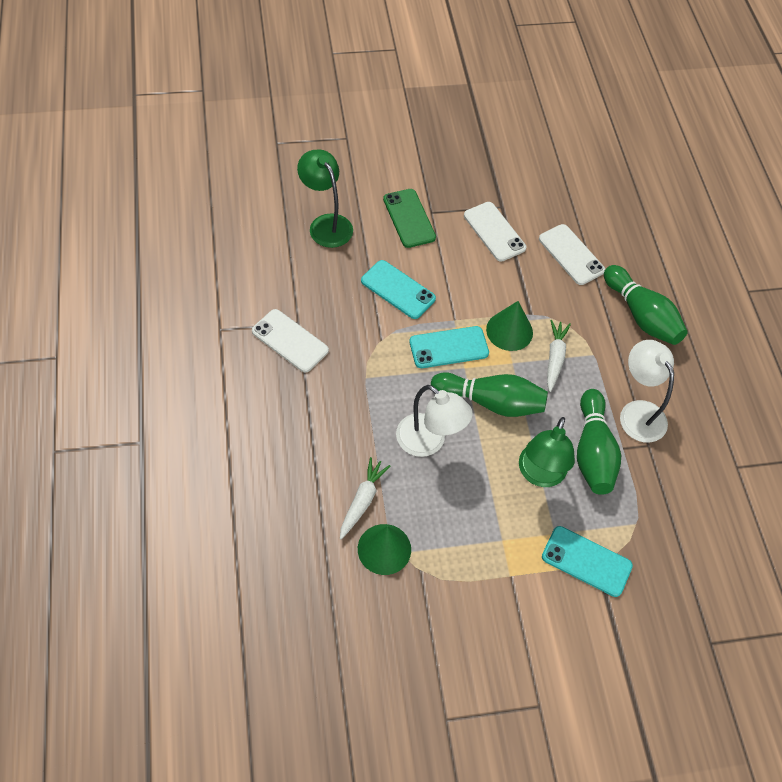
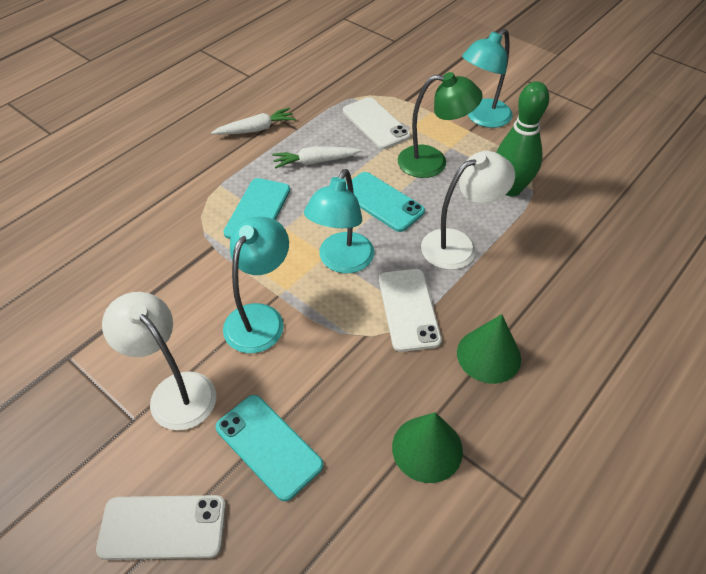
green bowling pin: [431,372,548,417] [577,389,621,495] [604,265,688,345] = 3 -> [496,81,549,196] = 1
green lamp: [297,149,353,248] [519,417,575,487] = 2 -> [397,72,483,178] = 1
green phone: [383,189,436,248] = 1 -> none = 0
turquoise lamp: none = 0 -> [223,217,289,353] [304,169,374,273] [462,29,513,128] = 3

